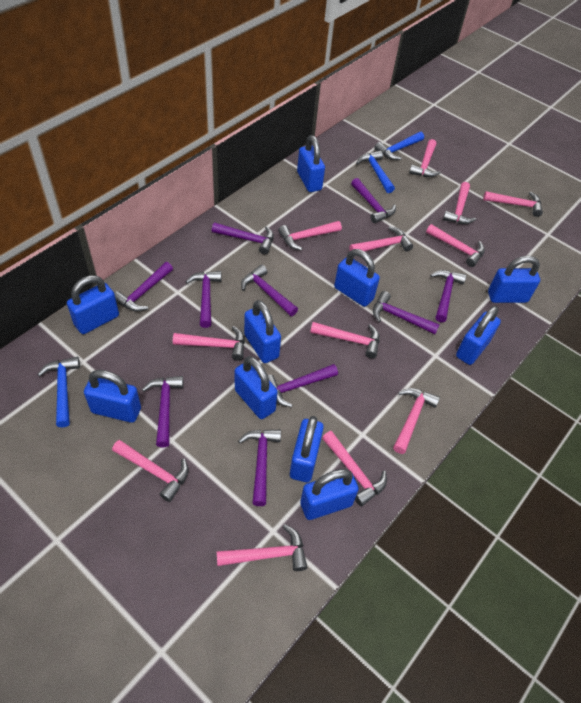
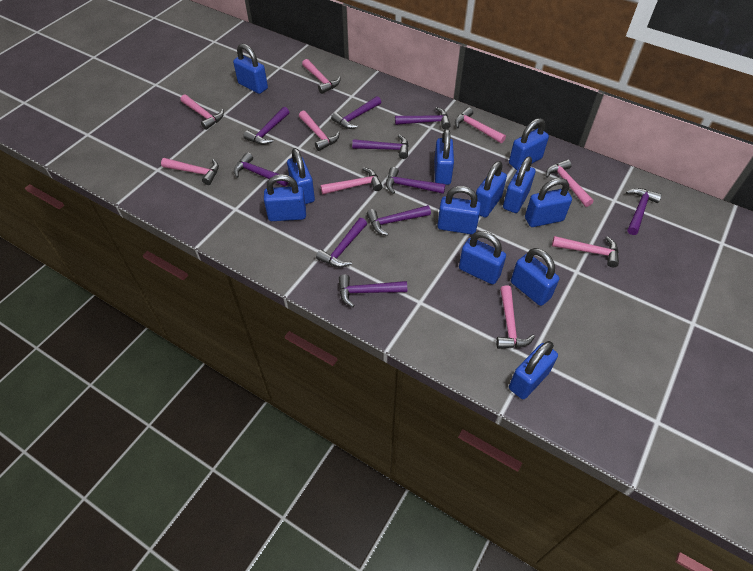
blue hammer: [37,357,80,428] [356,151,395,193] [374,132,424,160] = 3 -> none = 0
blue padlock: [67,275,119,334] [84,370,141,423] [235,356,278,419] [244,300,281,363] [290,416,324,482] [297,135,325,192] [300,469,359,520] [334,249,380,307] [456,306,501,365] [488,256,540,303] = 10 -> [233,44,268,94] [264,174,306,221] [287,148,315,204] [434,129,454,185] [437,186,481,235] [459,231,506,284] [476,161,507,218] [503,156,535,213] [509,118,549,170] [509,341,558,399] [511,248,559,306] [525,178,572,227] = 12
pink hammer: [112,440,189,502] [173,326,245,361] [216,524,307,571] [278,221,342,250] [310,322,379,358] [322,431,387,506] [349,226,413,252] [393,388,440,454] [409,139,440,177] [426,224,485,267] [443,182,476,224] [483,191,543,217] = 12 -> [161,158,219,185] [181,94,224,130] [299,110,340,151] [302,59,341,94] [320,167,383,194] [455,107,506,143] [496,285,535,349] [546,159,594,207] [552,236,619,267] = 9

